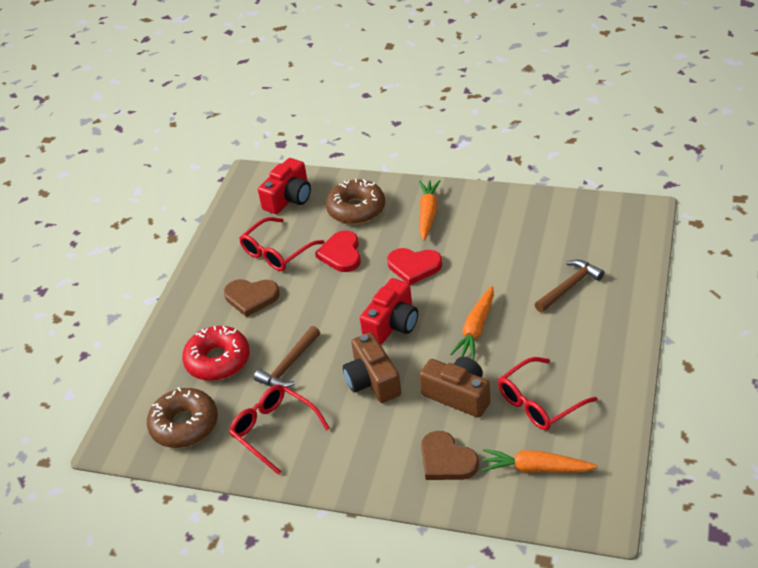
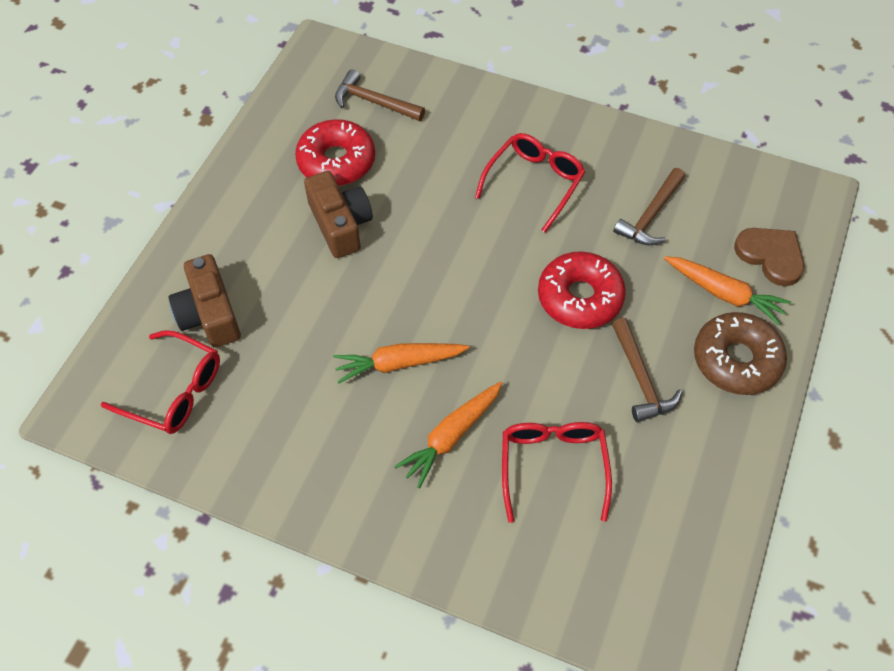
brown donut: [147,387,218,448] [326,179,385,225] = 2 -> [694,312,787,395] = 1
brown hammer: [254,326,320,388] [534,260,605,312] = 2 -> [335,70,425,121] [612,318,682,422] [613,168,685,246] = 3
brown heart: [224,279,280,317] [421,431,479,480] = 2 -> [734,228,805,286] = 1
red camera: [258,158,311,214] [360,278,418,345] = 2 -> none = 0
red donut: [182,326,250,381] = 1 -> [295,119,375,186] [538,251,626,329] = 2
red heart: [315,230,361,272] [387,248,442,285] = 2 -> none = 0

